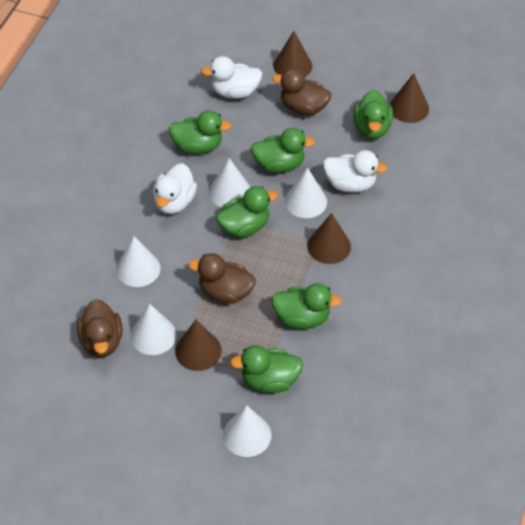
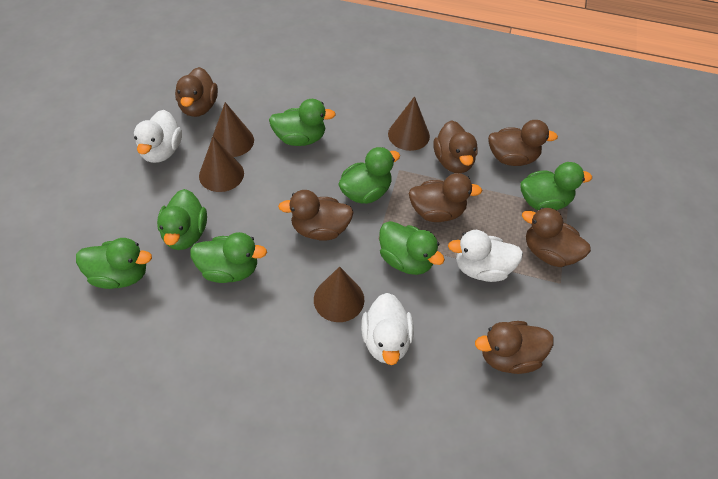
brown duck: [77,299,122,357] [188,253,256,304] [272,68,331,115] = 3 -> [175,67,218,117] [278,190,354,241] [409,173,482,222] [434,120,477,173] [475,321,554,374] [488,120,558,166] [522,207,591,267] = 7
green duck: [169,111,231,154] [216,186,278,237] [230,345,303,393] [251,128,315,173] [271,283,342,329] [353,90,393,139] = 6 -> [76,238,152,289] [157,189,207,250] [190,232,267,283] [269,99,336,146] [338,147,400,204] [379,221,445,275] [520,162,592,210] = 7
white cone: [116,236,161,287] [131,304,177,355] [209,158,251,208] [223,405,271,457] [285,167,327,218] = 5 -> none = 0

